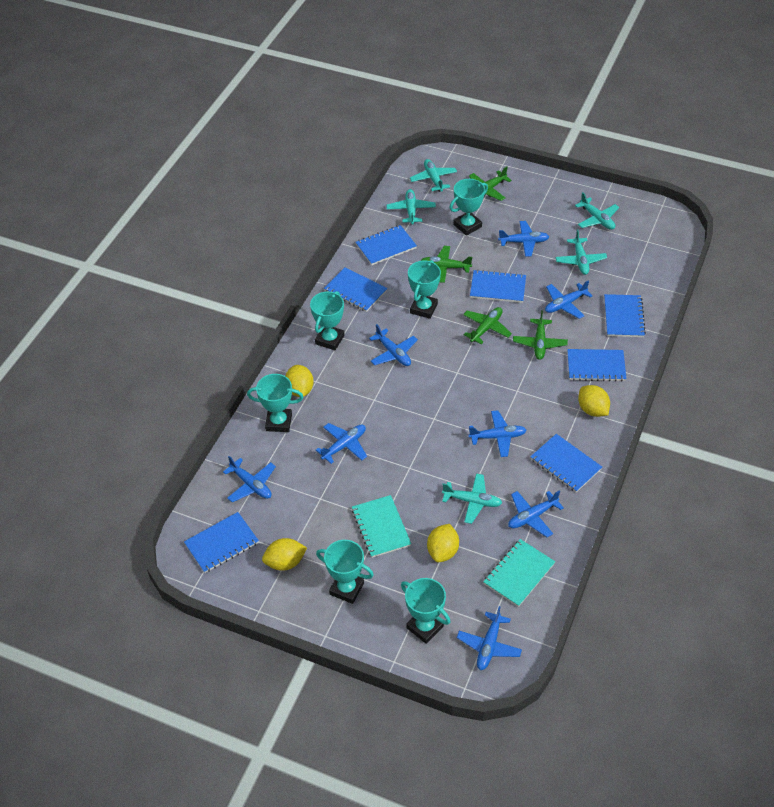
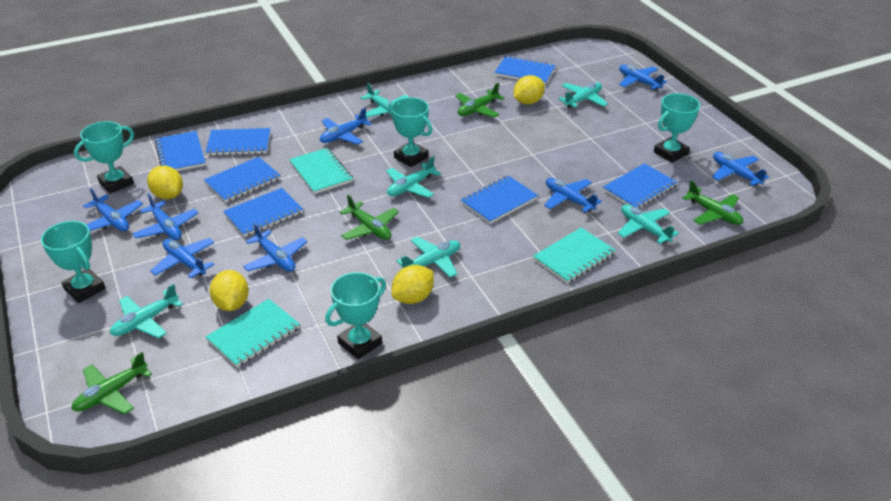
turquoise notebook: [352,495,411,558] [483,539,555,607] = 2 -> [206,299,300,367] [289,148,353,194] [533,227,616,283] = 3
turquoise plane: [386,189,436,224] [410,159,457,192] [442,473,502,524] [555,230,607,275] [575,192,619,230] = 5 -> [110,283,183,338] [361,83,409,117] [386,156,441,198] [397,236,460,277] [558,82,608,108] [618,205,679,244] = 6
turquoise trophy: [247,374,303,432] [310,291,345,350] [316,540,374,604] [401,578,450,644] [408,260,441,319] [449,179,488,236] = 6 -> [41,221,106,303] [74,121,134,194] [325,272,386,360] [389,97,432,167] [654,93,700,163] = 5

